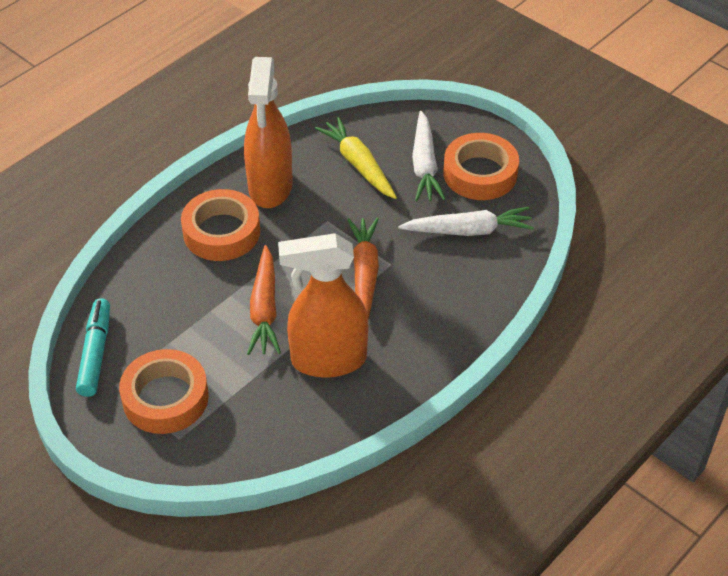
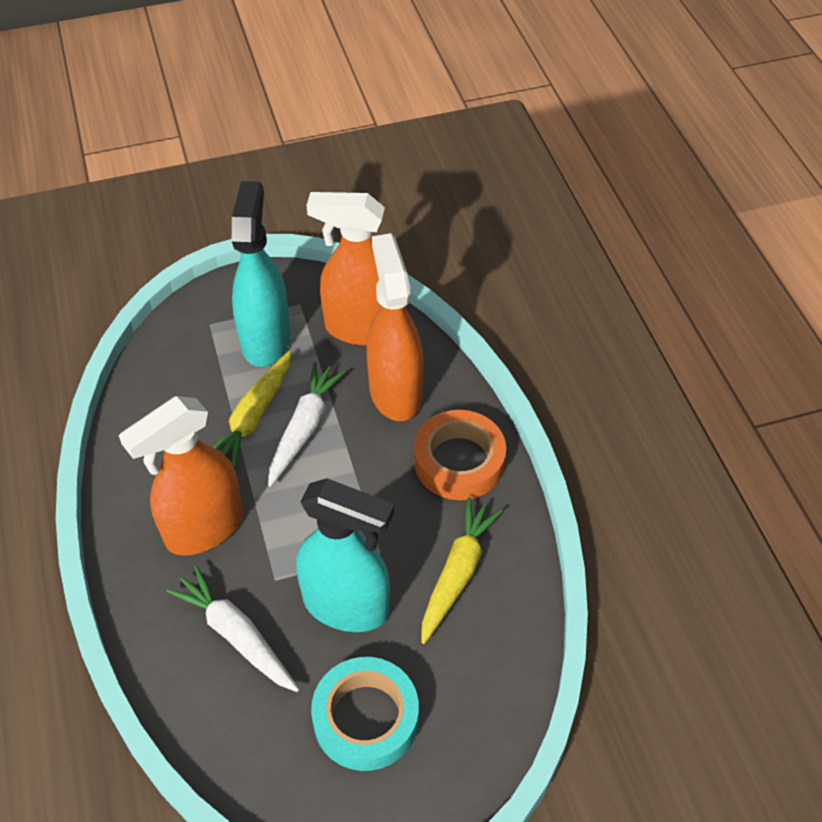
orange carrot: [247,245,281,355] [347,218,379,319] = 2 -> none = 0
orange spray bottle: [244,57,292,208] [278,233,369,378] = 2 -> [119,396,243,556] [307,192,385,346] [367,233,423,421] = 3
orange tape: [119,349,209,434] [181,189,260,261] [443,133,519,200] = 3 -> [414,410,506,500] = 1
turquoise marker: [76,298,110,397] = 1 -> none = 0
turquoise spray bottle: none = 0 -> [232,181,290,367] [296,478,394,632] = 2
turquoise tape: none = 0 -> [311,657,419,771] = 1
yellow carrot: [315,117,397,199] = 1 -> [213,350,291,470] [421,497,503,644] = 2

